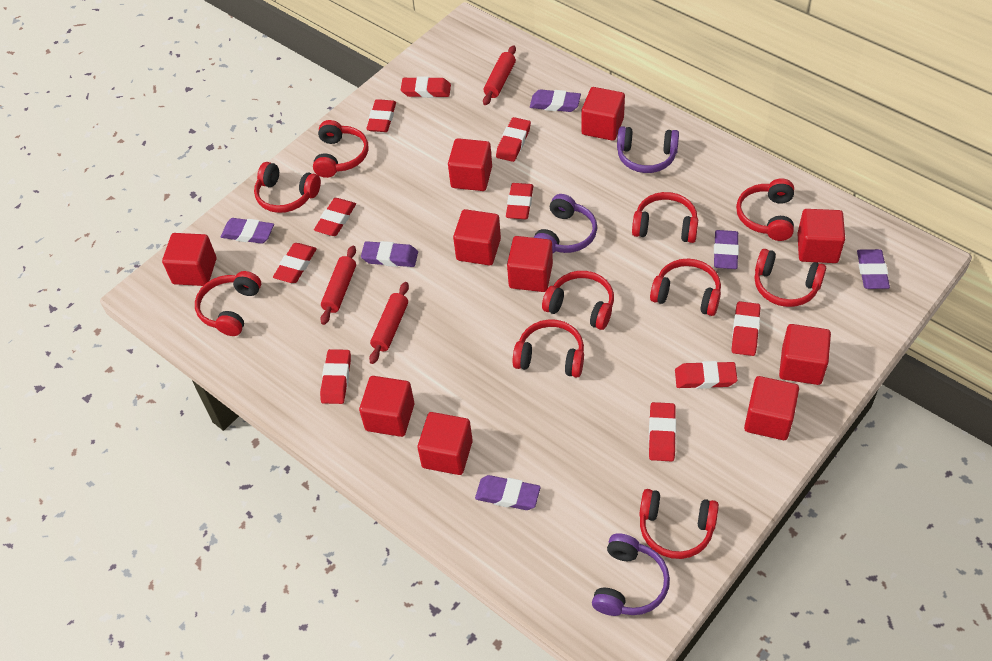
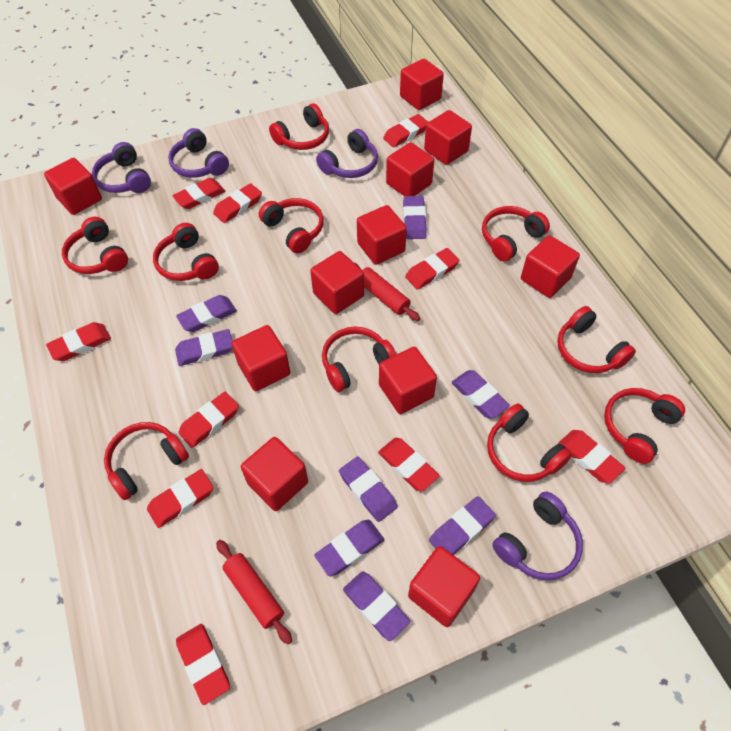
purple eraser: [221,218,274,244] [361,241,418,267] [475,475,541,510] [530,89,581,112] [714,230,739,269] [857,249,890,289] = 6 -> [175,329,232,366] [176,295,237,332] [314,520,384,577] [339,456,398,522] [343,571,410,641] [403,196,427,239] [429,496,496,555] [452,370,510,419] = 8
purple headphones: [533,194,597,254] [592,533,670,616] [617,126,679,173] = 3 -> [92,142,151,193] [168,128,229,178] [316,129,378,178] [492,491,583,581] = 4
red cube: [162,233,216,286] [359,376,414,437] [417,412,473,475] [448,138,492,191] [453,209,501,265] [507,236,553,292] [581,87,625,141] [744,376,799,440] [779,324,831,385] [797,209,845,263] = 10 -> [44,158,102,215] [232,325,291,391] [241,437,308,511] [310,251,364,314] [357,205,407,265] [379,347,437,414] [386,142,434,197] [400,59,444,110] [408,546,480,627] [424,110,472,165] [521,235,580,298] = 11
red rolling pin: [320,246,356,325] [369,282,409,364] [483,45,516,105] = 3 -> [216,540,292,644] [355,263,420,321] = 2

